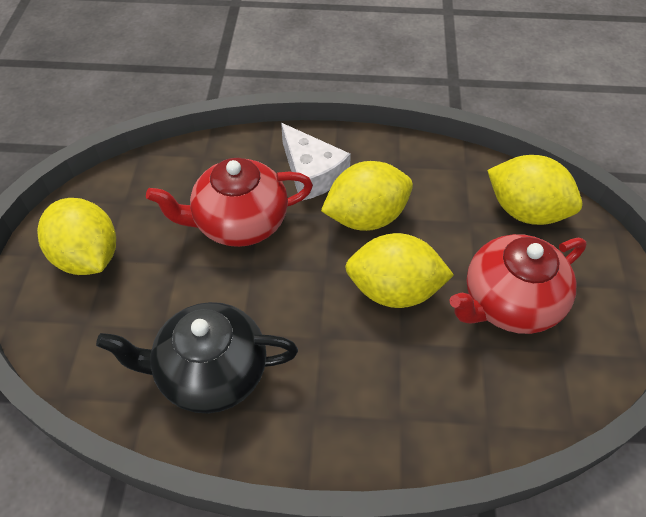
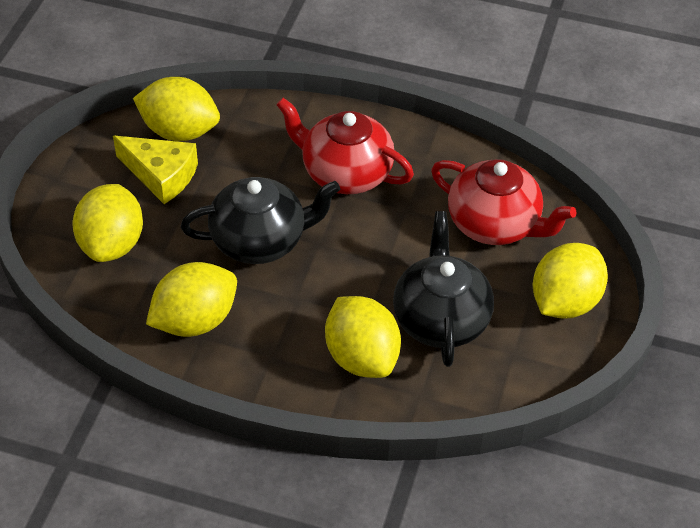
black teapot: [96,302,298,414] = 1 -> [181,177,340,264] [393,211,494,367] = 2
white cheese: [281,123,351,201] = 1 -> none = 0
yellow cheese: none = 0 -> [113,136,198,204] = 1
yellow lemon: [37,198,116,275] [321,161,413,231] [345,233,454,308] [487,155,582,225] = 4 -> [73,184,143,262] [133,77,220,141] [146,262,237,337] [325,296,401,378] [533,243,608,319] = 5

